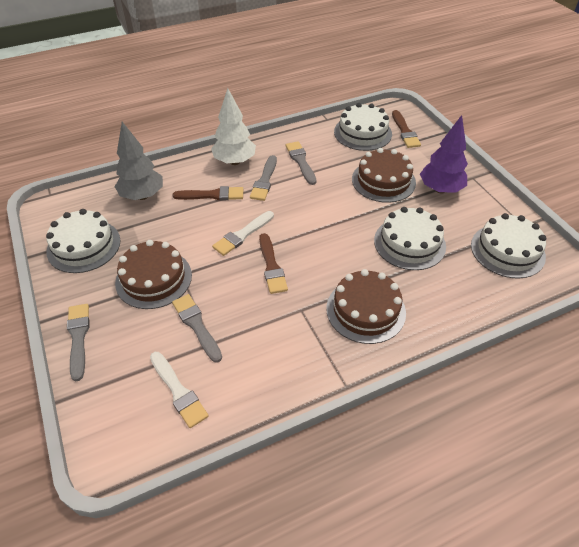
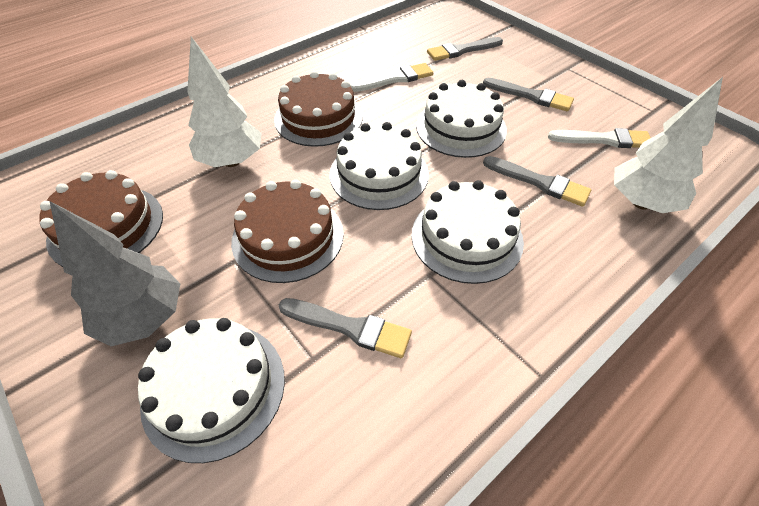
brown brush: [173,186,243,201] [259,233,288,294] [392,110,421,148] = 3 -> none = 0
purple tree: [420,115,468,193] = 1 -> none = 0
white tree: [211,88,256,165] = 1 -> [187,37,262,167] [614,77,723,213] = 2

